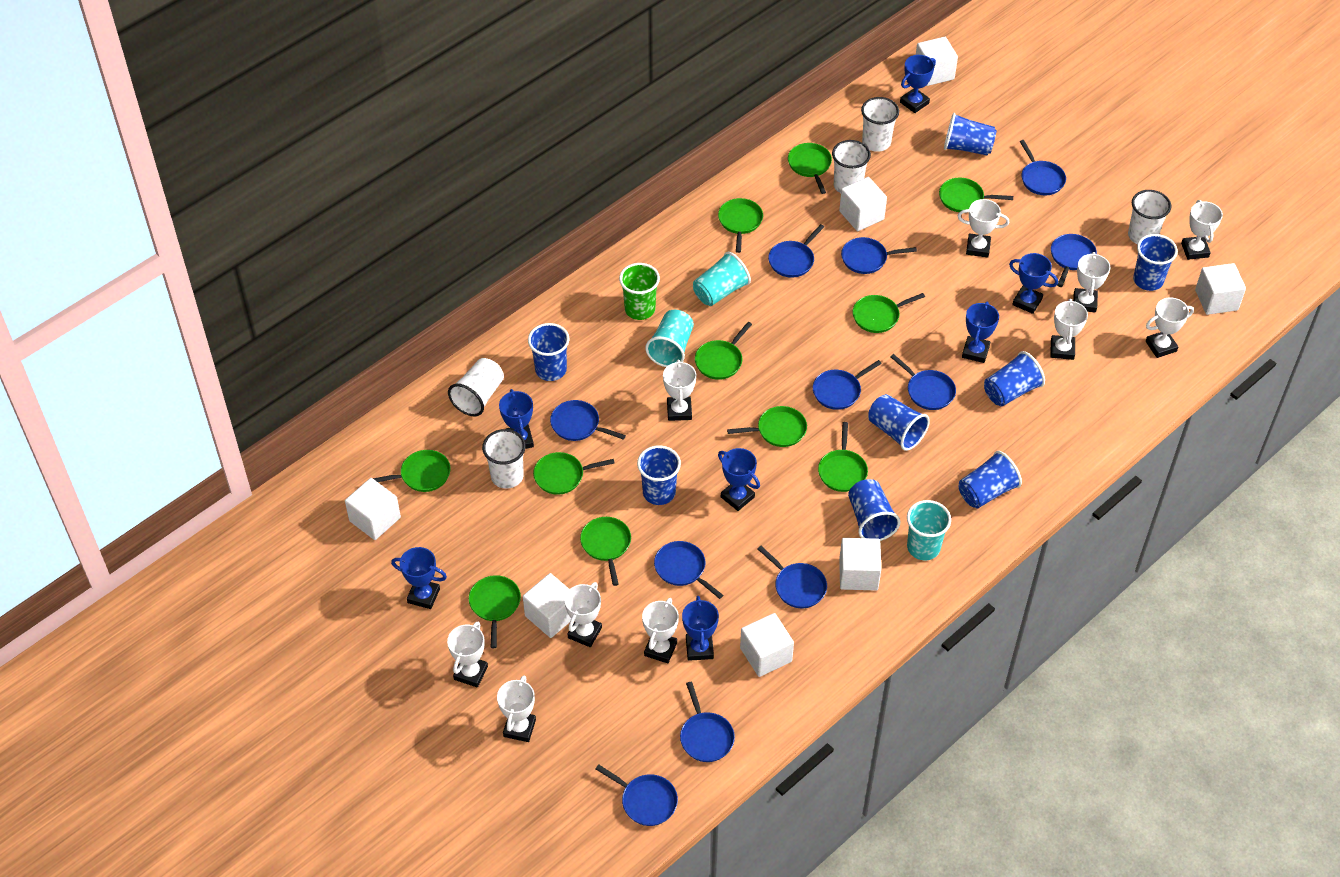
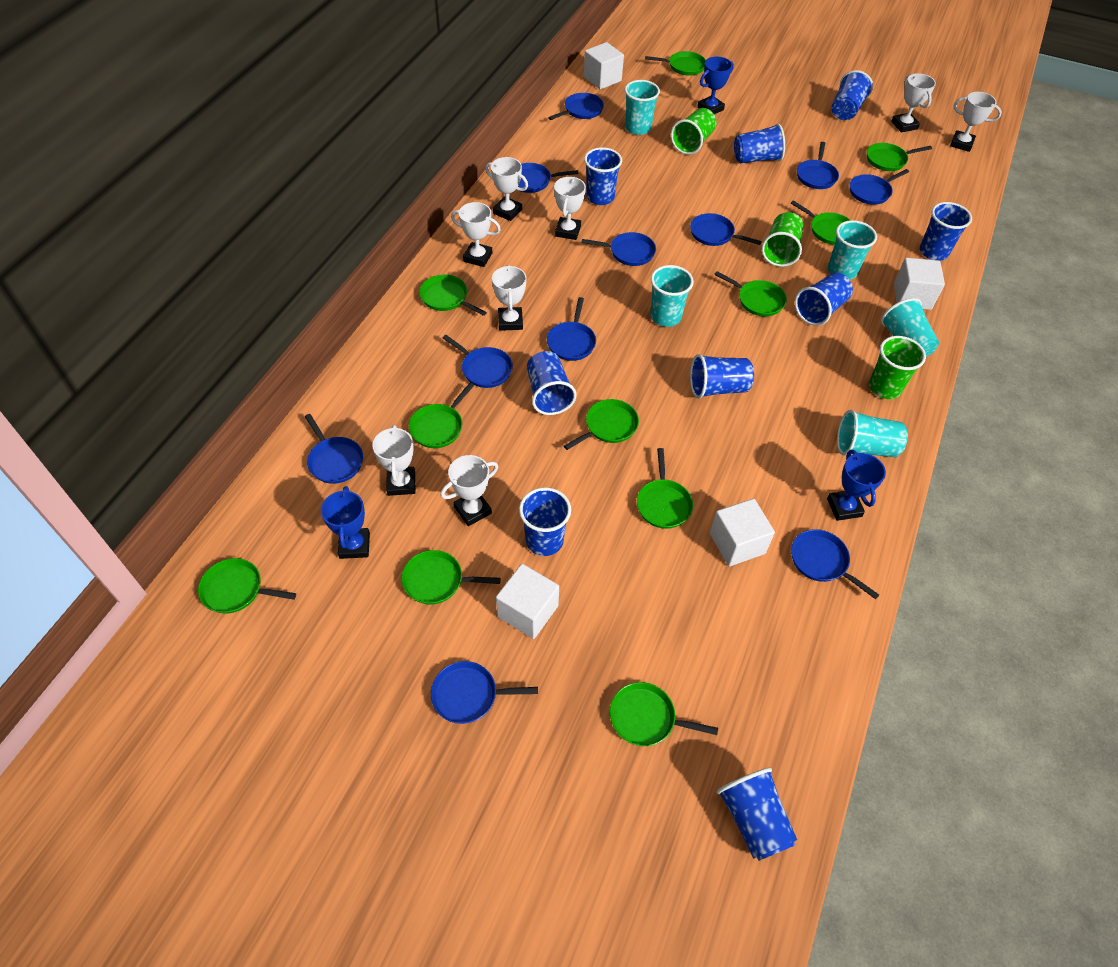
blue cup: [528,323,569,381] [637,445,681,505] [848,479,900,541] [868,394,930,451] [944,113,997,156] [959,451,1022,508] [984,351,1045,406] [1133,234,1178,291] = 8 -> [519,487,571,556] [527,351,576,415] [584,147,622,205] [690,354,754,399] [717,768,797,861] [734,123,785,163] [795,273,853,326] [831,70,873,120] [920,202,972,261] = 9
blue trophy: [391,547,447,609] [499,389,534,449] [682,596,719,661] [718,448,760,511] [900,55,936,113] [962,302,999,363] [1009,253,1058,314] = 7 -> [321,486,370,559] [697,56,734,114] [827,450,886,521] = 3
green cup: [619,263,660,320] = 1 -> [671,108,716,155] [762,212,803,267] [869,336,926,399] = 3
turquoise cup: [645,310,694,367] [693,252,751,306] [907,500,951,560] = 3 -> [625,80,660,135] [650,265,694,327] [828,220,877,280] [837,410,908,457] [881,298,939,357] = 5
white cube: [345,478,401,540] [523,573,571,638] [740,613,794,677] [839,177,887,231] [839,538,881,590] [916,37,958,86] [1195,263,1246,315] = 7 -> [496,564,559,639] [584,42,624,90] [710,499,775,566] [894,258,945,310] = 4
white cup: [448,358,504,416] [482,429,526,489] [832,140,871,193] [861,97,899,152] [1128,190,1171,244] = 5 -> none = 0
white trophy: [447,622,488,687] [497,675,536,742] [565,582,602,647] [642,598,679,663] [663,359,696,421] [958,199,1009,258] [1050,299,1088,360] [1073,252,1110,313] [1146,297,1194,358] [1181,200,1223,260] = 10 -> [372,425,415,496] [440,455,498,526] [451,202,501,267] [485,157,528,221] [492,265,526,331] [554,177,586,240] [891,73,936,132] [950,92,1002,152] = 8

